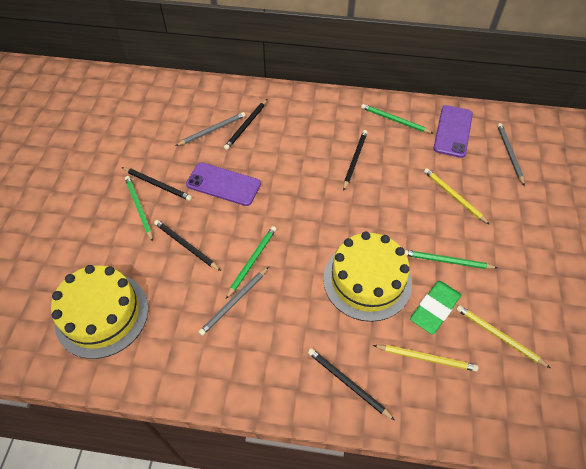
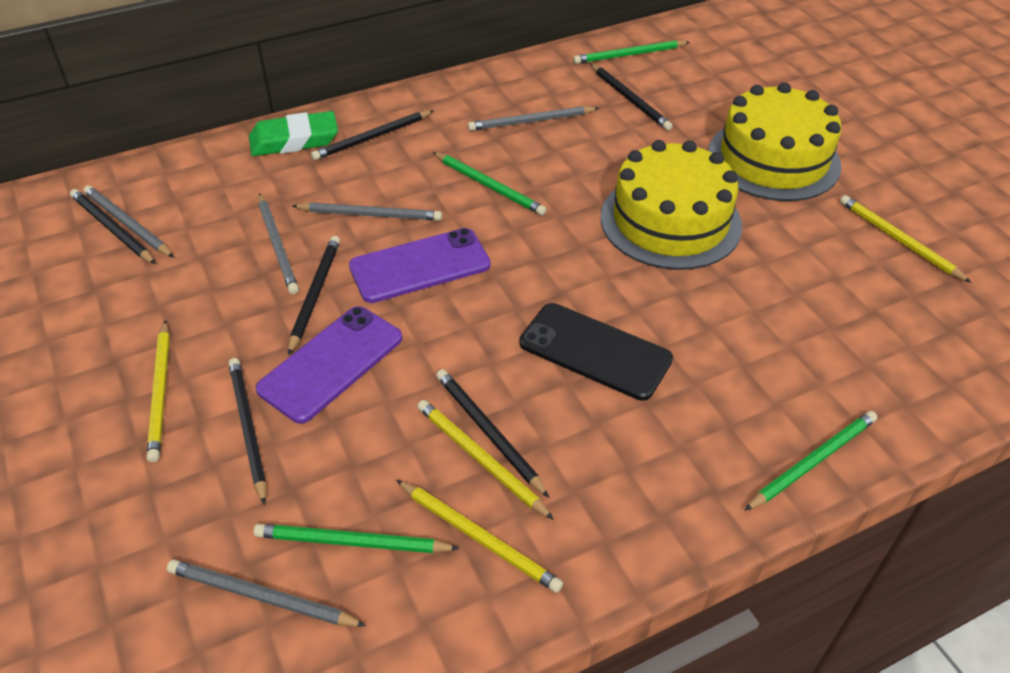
black pencil: [122,167,192,201] [154,220,221,271] [224,99,267,150] [308,348,395,420] [343,130,368,191] = 5 -> [70,189,156,264] [228,358,267,505] [288,236,340,355] [311,110,434,160] [436,369,549,498] [591,64,673,130] = 6
black phone: none = 0 -> [520,303,673,401] = 1
grey pencil: [175,112,246,146] [199,267,268,336] [497,123,525,186] = 3 -> [84,185,174,258] [167,559,366,627] [258,193,299,294] [293,203,442,221] [468,106,599,131] = 5
yellow pencil: [373,345,479,371] [424,168,490,225] [456,305,550,368] = 3 -> [147,320,170,462] [396,480,563,593] [417,400,554,520] [840,195,972,283] = 4

